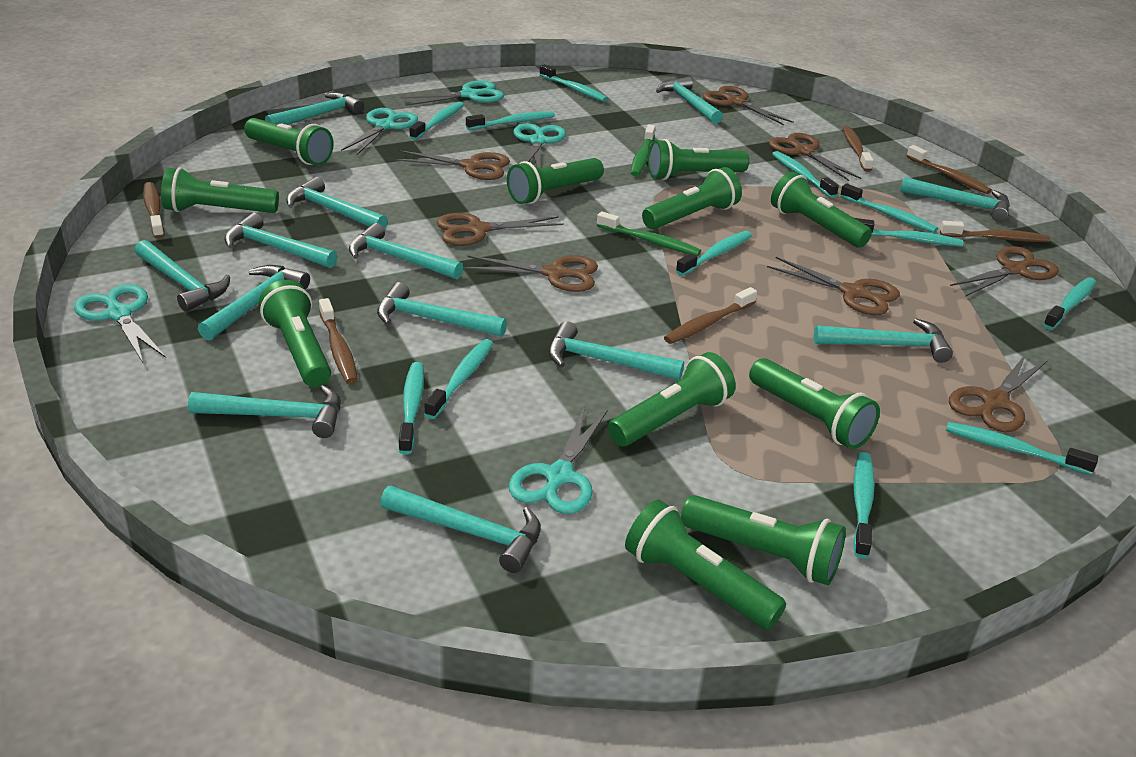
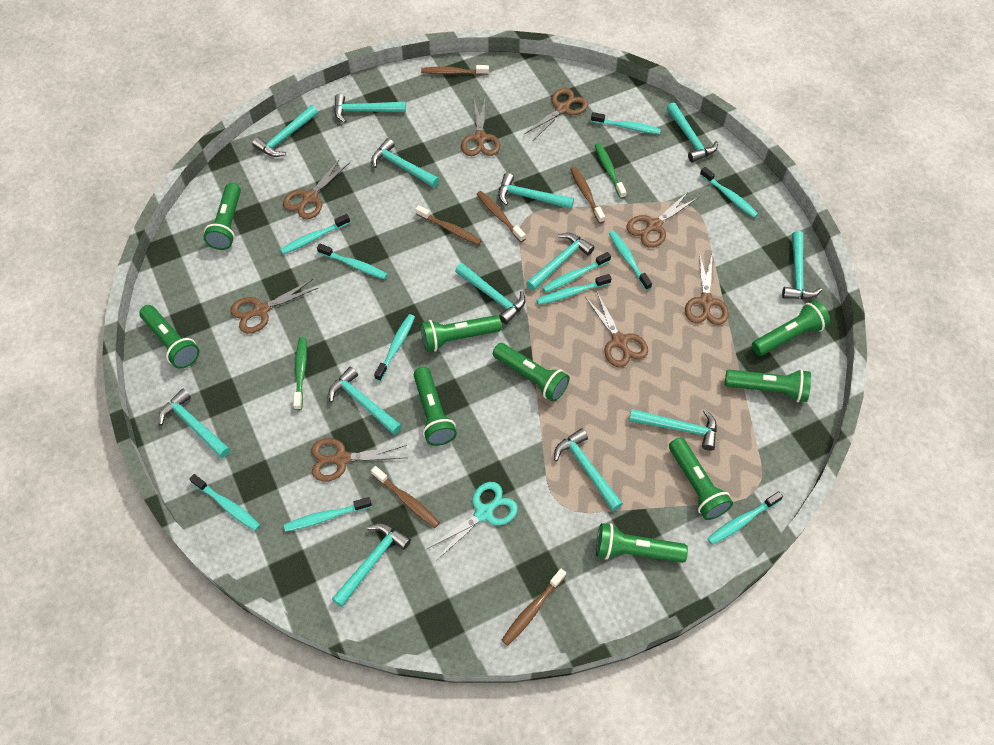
green flashlight: [161,167,279,213] [244,118,334,165] [259,280,331,387] [507,158,604,204] [608,352,736,446] [625,499,786,630] [642,167,742,229] [648,139,749,180] [681,495,846,585] [749,358,880,449] [771,172,872,248] = 11 -> [139,305,199,369] [203,183,241,250] [414,367,457,446] [421,315,502,352] [493,343,570,402] [596,523,688,563] [669,437,733,520] [725,369,811,402] [752,300,830,356] = 9
turquoise scissors: [74,284,166,363] [341,108,418,156] [401,80,504,106] [509,406,608,514] [513,123,566,168] = 5 -> [427,482,518,561] = 1
turquoise toothbrush: [399,362,424,454] [409,102,464,140] [424,339,493,419] [466,111,555,130] [539,64,608,102] [676,231,752,276] [772,151,839,198] [840,184,938,233] [853,452,875,559] [855,218,963,246] [946,422,1098,475] [1043,277,1096,330] = 12 -> [189,474,260,531] [280,214,350,254] [284,497,372,532] [317,244,387,279] [374,314,415,381] [536,274,611,305] [542,252,611,293] [591,112,661,134] [609,231,652,290] [700,167,758,218] [707,491,783,545] = 11

